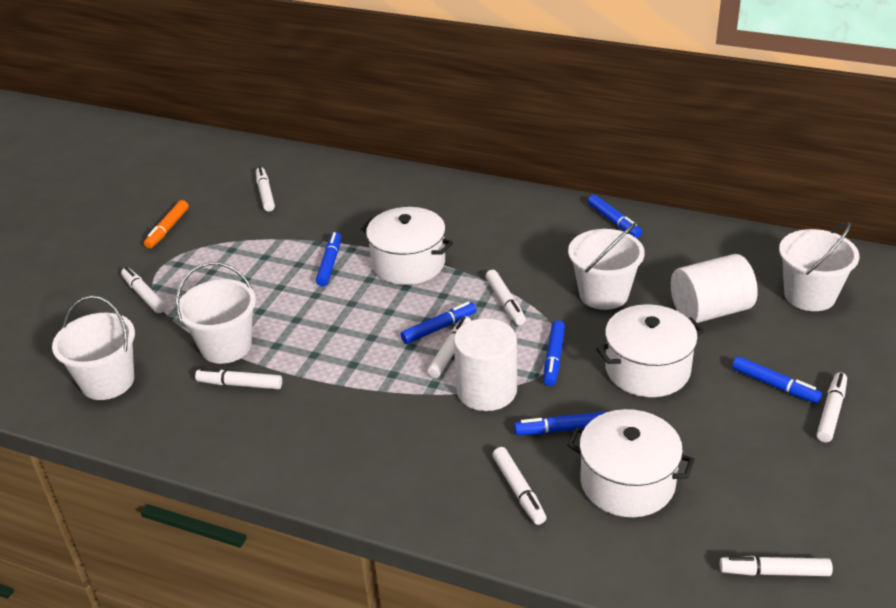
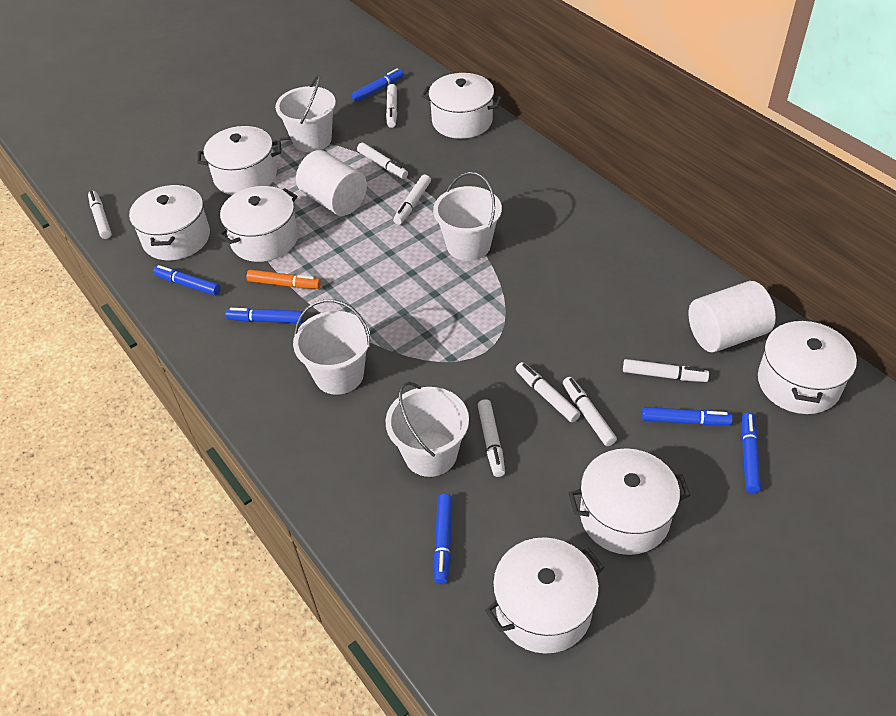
white pot: [361,207,453,285] [567,409,695,517] [596,304,704,397] = 3 -> [129,185,210,260] [197,126,281,195] [218,186,298,262] [421,73,502,139] [485,537,604,654] [568,448,690,555] [758,318,857,414] = 7

